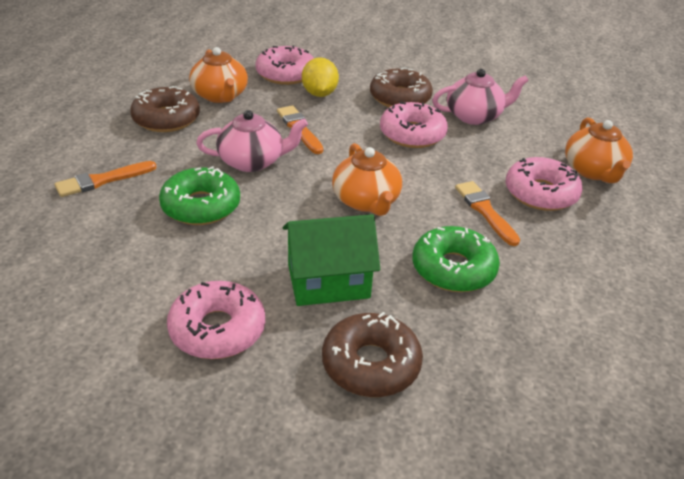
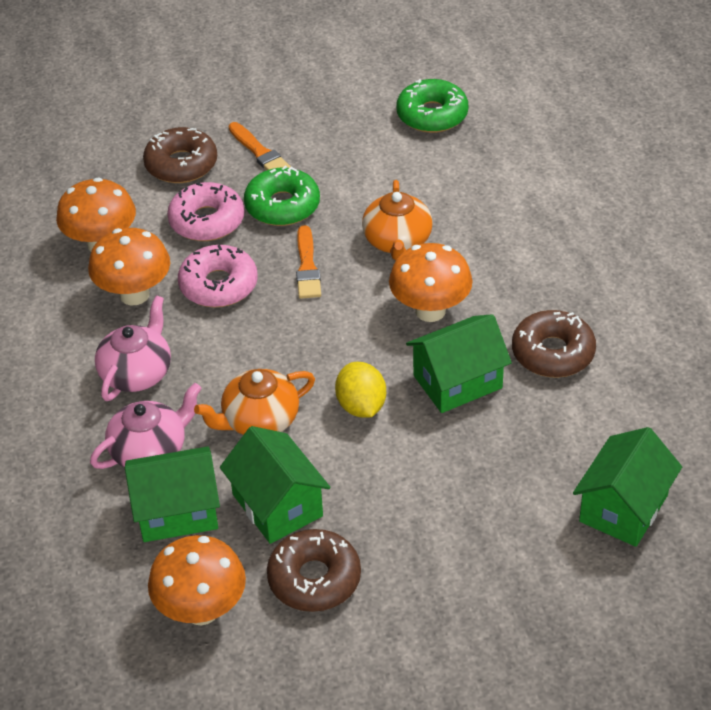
green house: [283,214,380,306] = 1 -> [125,446,220,542] [220,426,330,544] [406,314,512,413] [573,427,682,547] = 4
orange brush: [54,161,157,197] [277,106,323,154] [455,181,520,246] = 3 -> [229,122,291,170] [296,225,321,299] = 2
orange mushroom: none = 0 -> [56,177,136,252] [88,228,170,305] [148,535,246,625] [389,243,473,322] = 4
orange teapot: [189,47,248,103] [332,143,402,216] [565,118,633,183] = 3 -> [194,369,315,435] [362,180,433,261] = 2
pink donut: [167,281,265,359] [256,46,314,85] [380,102,448,148] [506,157,583,211] = 4 -> [167,182,244,241] [178,245,258,307] = 2

